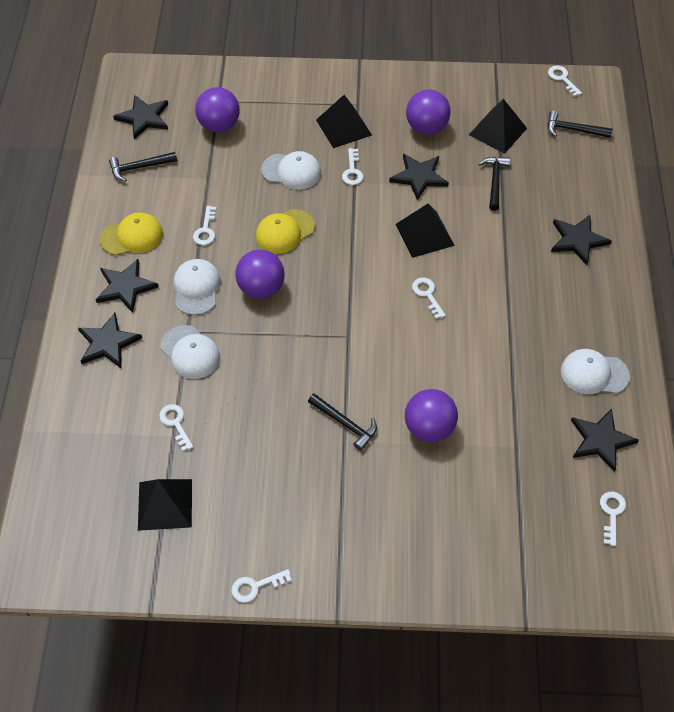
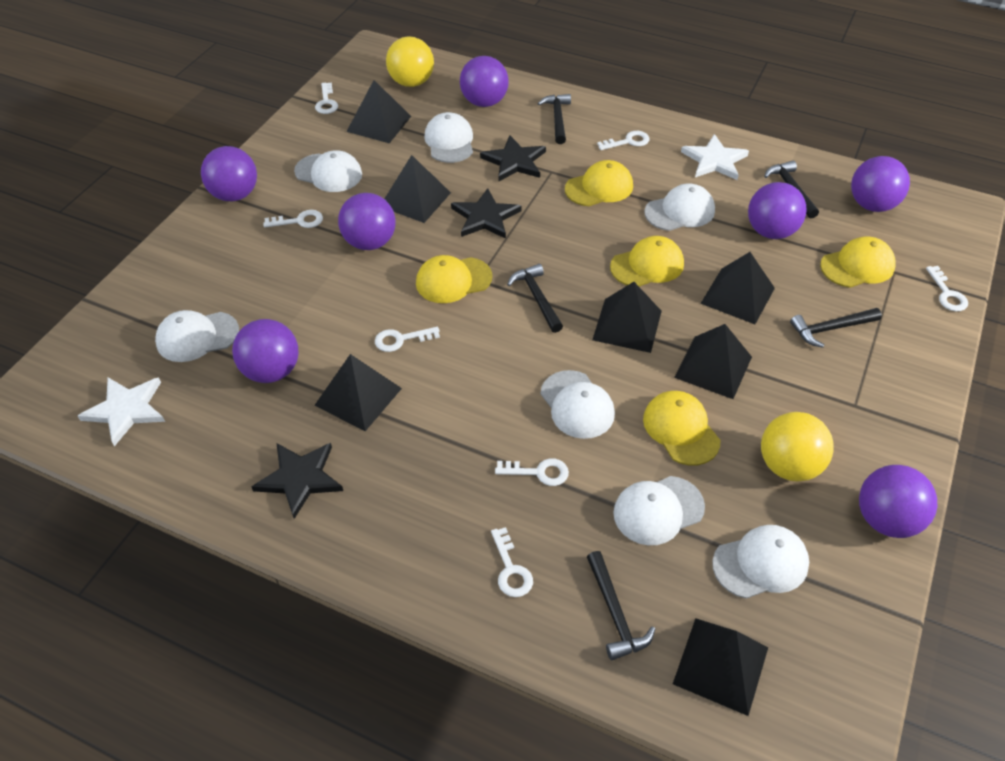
black hammer: [109,152,177,182] [308,394,377,451] [479,157,510,211] [547,111,613,138] = 4 -> [507,264,563,333] [537,94,571,144] [587,551,655,660] [764,161,819,218] [790,308,882,348] = 5
black pyramid: [138,479,192,531] [316,95,372,148] [395,204,455,258] [469,99,527,154] = 4 -> [314,354,402,431] [346,80,411,143] [384,155,451,223] [592,282,662,353] [673,618,768,716] [674,324,752,399] [700,252,775,324] = 7
black star: [78,313,142,368] [96,259,159,313] [113,95,168,139] [389,153,449,200] [551,215,612,265] [571,409,639,472] = 6 -> [251,443,343,519] [451,188,522,239] [480,135,546,182] = 3
purple ball: [195,87,240,132] [235,250,285,299] [405,389,458,442] [406,90,450,135] = 4 -> [201,146,257,201] [232,319,298,383] [338,193,396,250] [460,56,509,107] [748,182,807,239] [851,156,910,212] [859,465,938,538] = 7
white cap: [161,325,220,379] [174,259,221,315] [261,151,321,190] [561,349,630,394] = 4 -> [155,310,239,362] [294,150,362,192] [424,112,473,163] [541,370,615,439] [613,476,705,545] [644,184,715,231] [712,525,809,599] = 7
white star: none = 0 -> [78,378,165,446] [681,134,749,180] = 2
yellow ball: none = 0 -> [386,37,434,87] [761,412,834,482] = 2
yellow cap: [100,213,163,256] [256,209,315,254] = 2 -> [416,255,492,303] [565,160,633,206] [610,236,684,287] [643,391,721,466] [820,236,896,288] = 5

